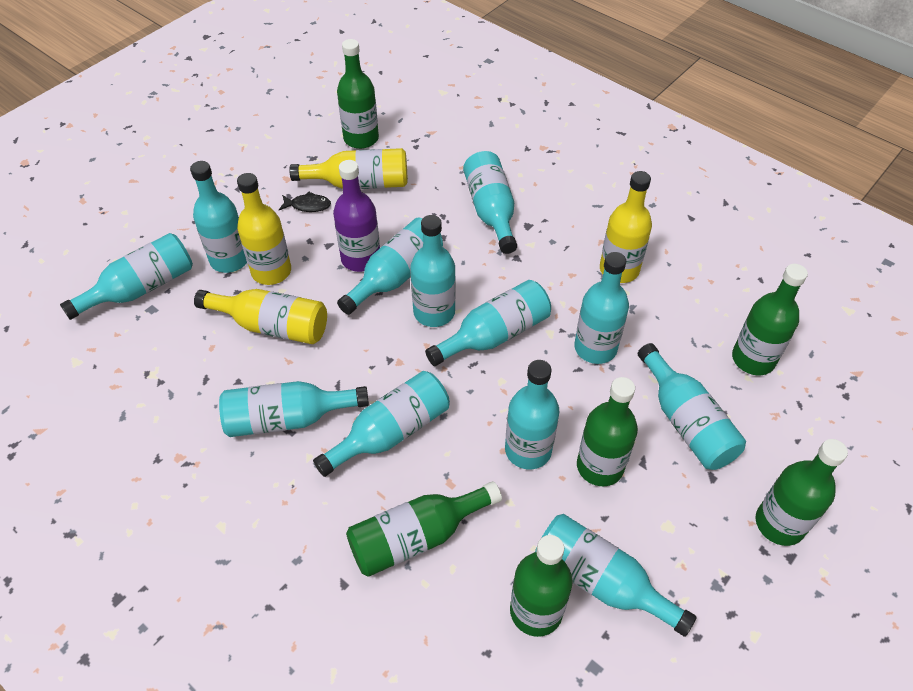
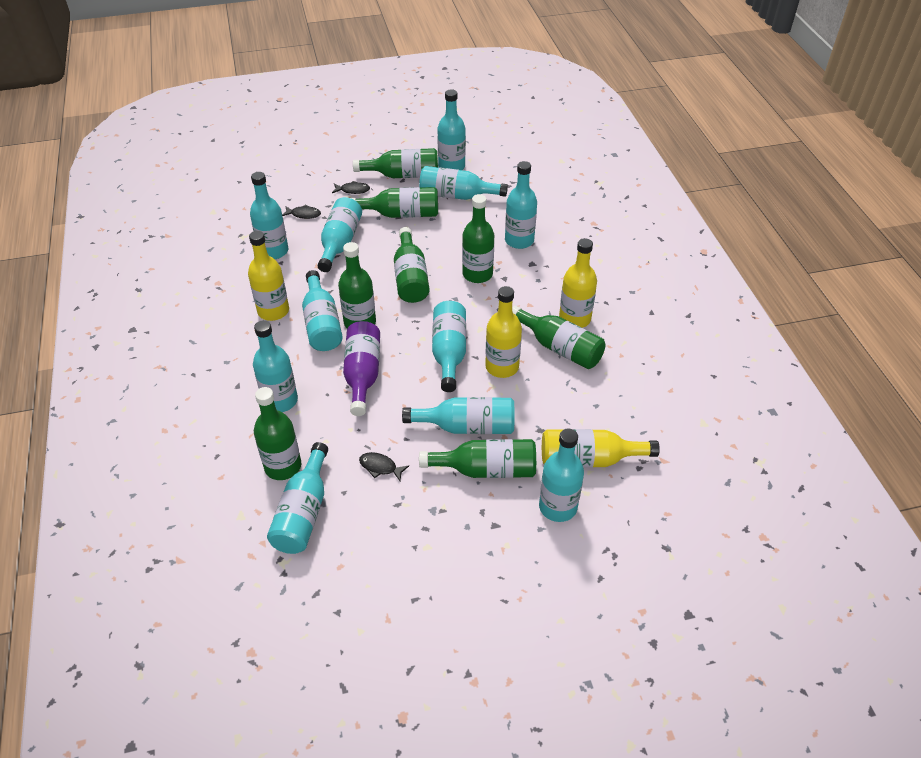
black fish: [279,191,331,212] = 1 -> [282,205,321,219] [332,181,370,194] [359,452,409,481] = 3
green bottle: [337,39,379,149] [346,481,502,577] [510,535,573,637] [577,377,638,486] [732,264,808,375] [756,439,848,546] = 6 -> [254,387,301,480] [338,242,376,329] [351,187,438,218] [353,148,438,178] [394,227,430,303] [419,439,536,478] [462,194,494,283] [512,306,606,369] = 8
turquoise bottle: [60,233,193,320] [190,161,247,273] [219,381,369,437] [313,371,450,477] [337,218,443,315] [410,215,456,327] [425,280,551,366] [463,151,517,254] [505,360,559,469] [535,514,696,637] [574,252,629,364] [638,343,746,470] = 12 -> [250,172,288,259] [253,320,298,412] [267,442,328,554] [302,270,343,351] [318,197,362,272] [402,397,514,434] [419,166,508,200] [432,301,466,392] [437,89,466,170] [505,161,537,249] [539,428,584,522] = 11

